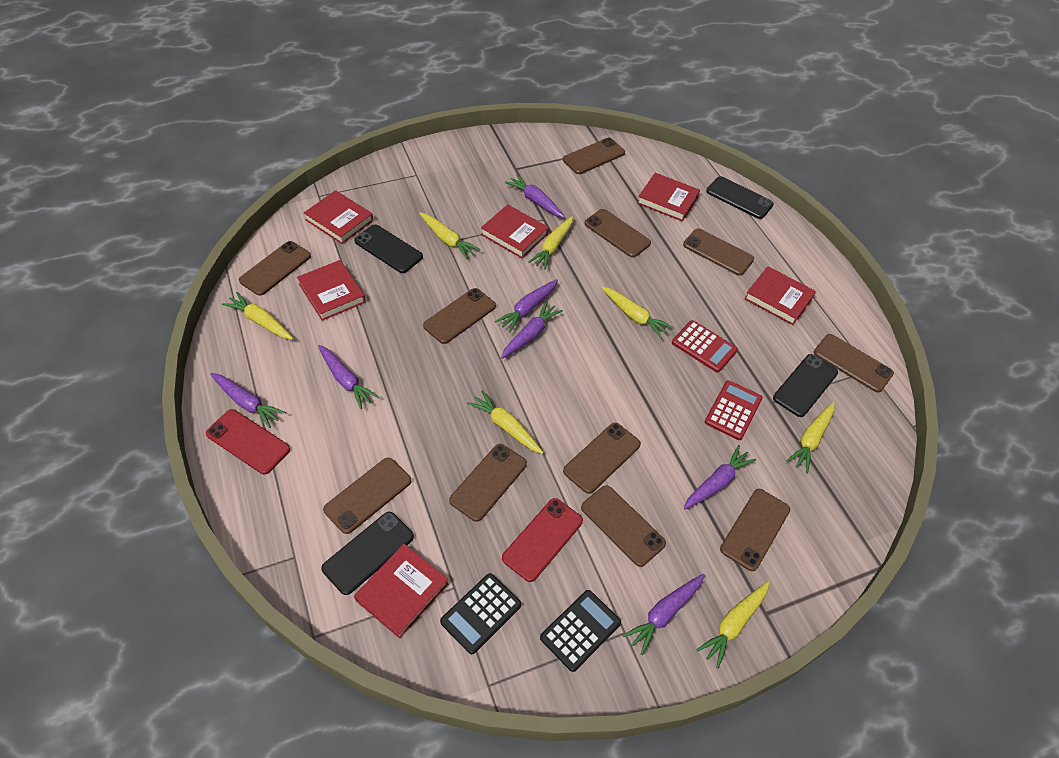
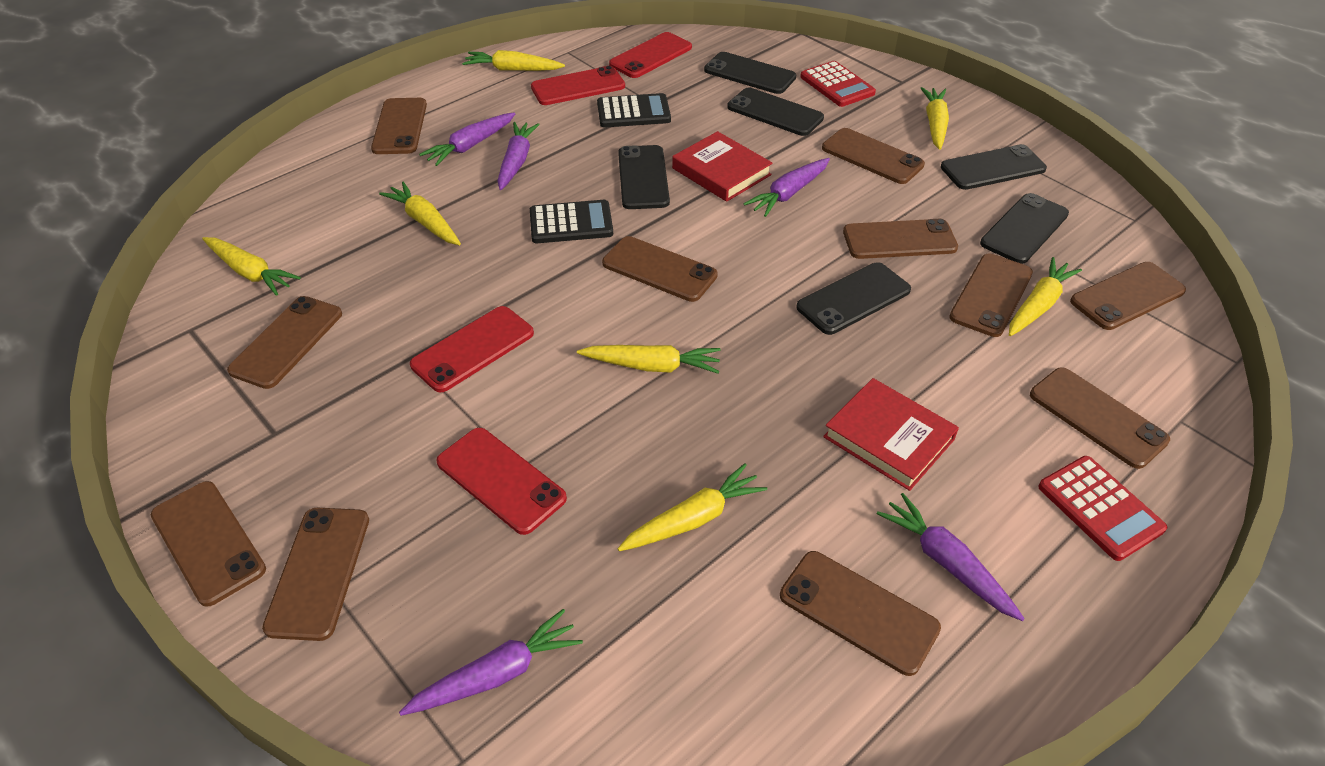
black phone: [321,512,414,595] [354,224,423,273] [706,176,774,219] [773,354,838,417] = 4 -> [618,145,670,209] [704,52,796,94] [727,88,824,136] [796,262,911,335] [941,144,1047,190] [980,193,1069,264] = 6
purple carrot: [210,373,286,428] [318,345,379,409] [495,279,558,332] [501,301,563,359] [505,174,565,218] [623,574,705,655] [684,445,756,510] = 7 -> [399,609,583,716] [419,112,515,166] [497,122,540,190] [744,158,830,217] [877,493,1025,621] = 5
red book: [297,260,366,321] [304,190,373,244] [354,544,449,639] [481,204,549,258] [637,173,700,222] [744,266,816,325] = 6 -> [672,131,773,202] [823,378,959,491] = 2
red phone: [206,409,290,474] [502,498,583,582] = 2 -> [410,306,534,393] [436,428,567,535] [531,66,625,105] [609,32,692,78] = 4

